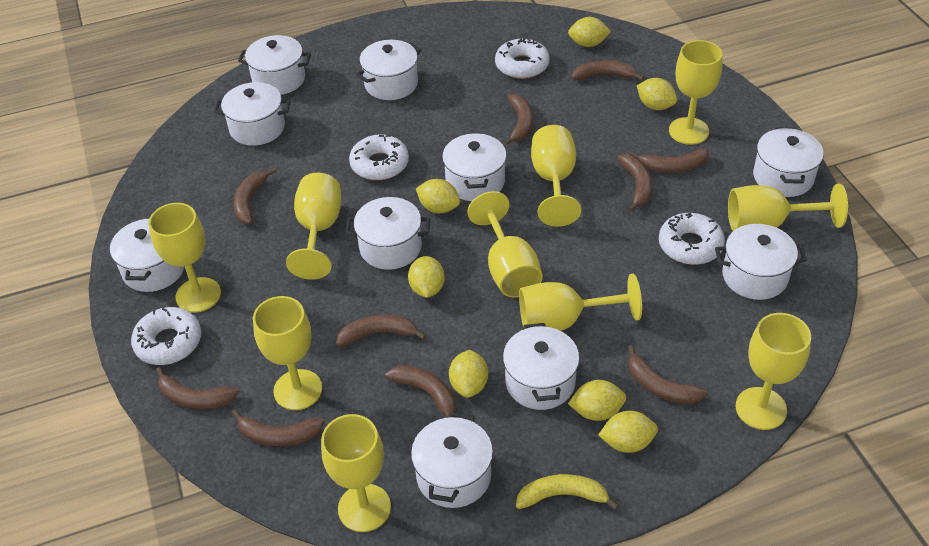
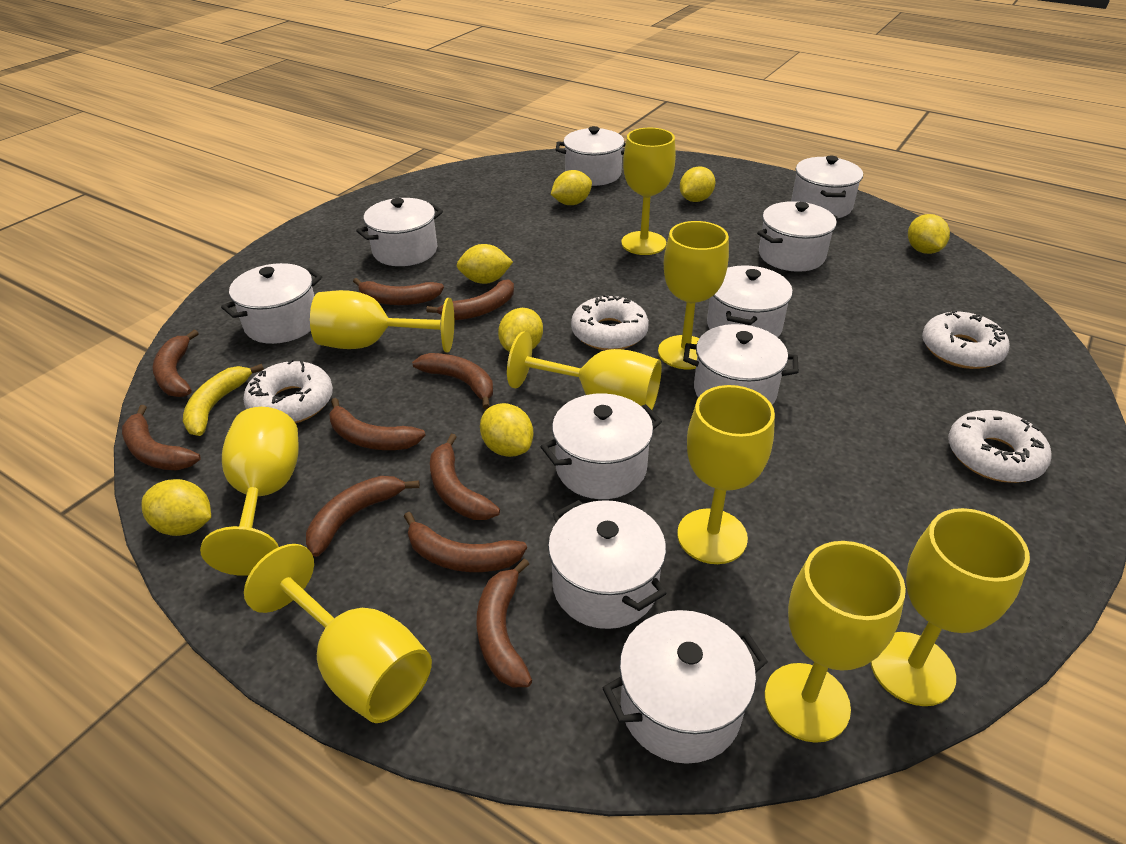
yellow goblet: [149,203,221,313] [253,296,322,410] [286,173,341,280] [321,414,391,532] [467,191,543,298] [519,274,642,331] [531,125,581,227] [669,40,722,145] [728,183,848,231] [736,313,811,430] = 10 -> [200,407,298,576] [244,544,432,723] [310,290,454,352] [507,331,662,410] [621,128,676,255] [658,221,729,369] [677,385,775,564] [764,541,906,743] [871,508,1030,706] = 9

